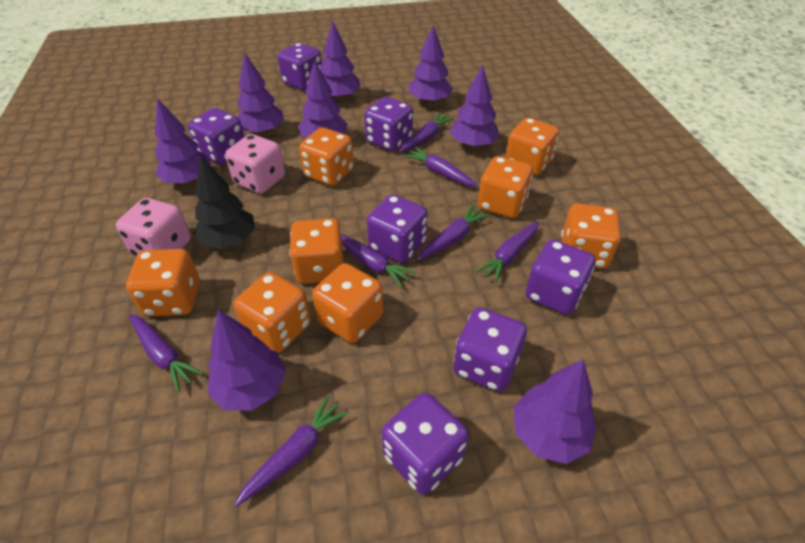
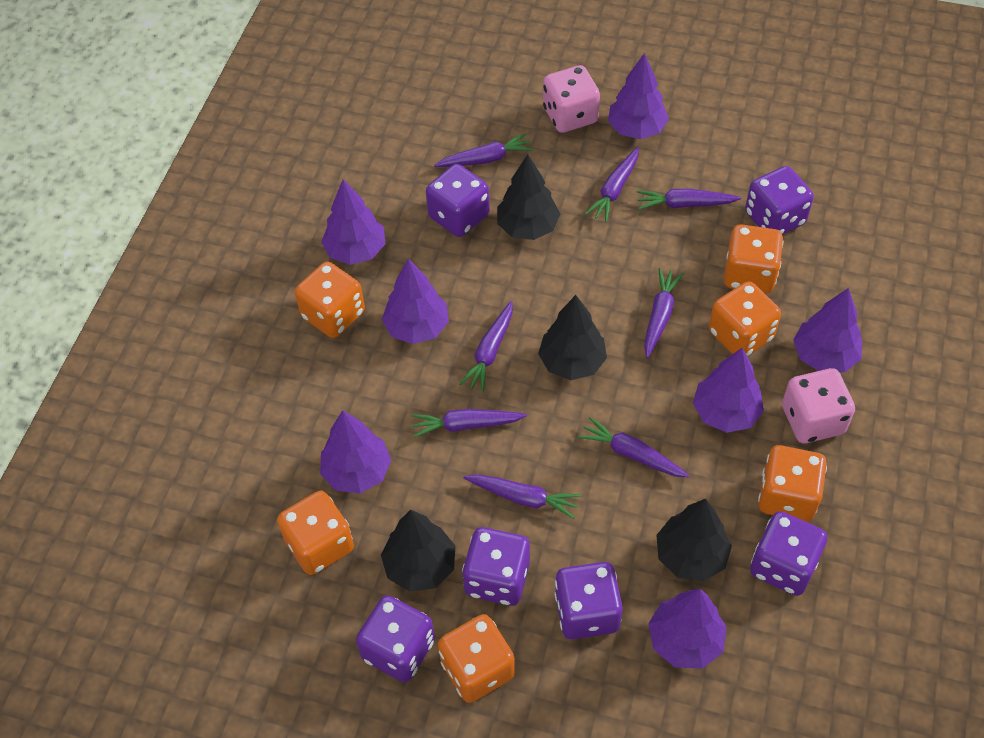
black tree: [193,157,255,249] = 1 -> [381,510,455,592] [497,154,560,240] [538,295,607,380] [656,499,732,581] = 4
orange dice: [126,249,200,316] [234,272,311,353] [289,218,344,284] [299,127,354,186] [312,263,383,343] [478,156,533,218] [505,118,559,175] [561,203,621,269] = 8 -> [277,491,354,575] [295,262,365,338] [438,614,515,703] [709,281,781,356] [724,224,783,293] [758,445,827,522] = 6
purple carrot: [129,314,203,392] [235,395,349,507] [342,234,416,287] [400,113,454,152] [404,147,478,187] [417,205,489,261] [476,221,539,283] = 7 -> [411,409,527,438] [434,133,533,167] [459,301,513,392] [463,474,581,519] [578,417,690,477] [585,147,639,223] [637,188,741,210] [644,268,683,358] = 8
purple dice: [188,108,244,164] [278,43,323,90] [364,97,413,151] [367,194,428,263] [382,393,469,495] [453,307,527,392] [526,239,595,315] = 7 -> [356,595,435,682] [426,164,490,237] [462,527,530,606] [555,562,623,639] [745,166,814,235] [750,511,827,596] = 6
purple tree: [155,98,211,184] [207,310,286,411] [237,53,284,135] [299,60,348,138] [320,21,361,100] [409,25,453,104] [450,65,500,148] [513,359,597,464] = 8 -> [320,410,391,494] [321,179,385,265] [382,259,449,344] [608,53,669,139] [648,589,727,669] [693,348,764,433] [793,288,862,372] = 7

